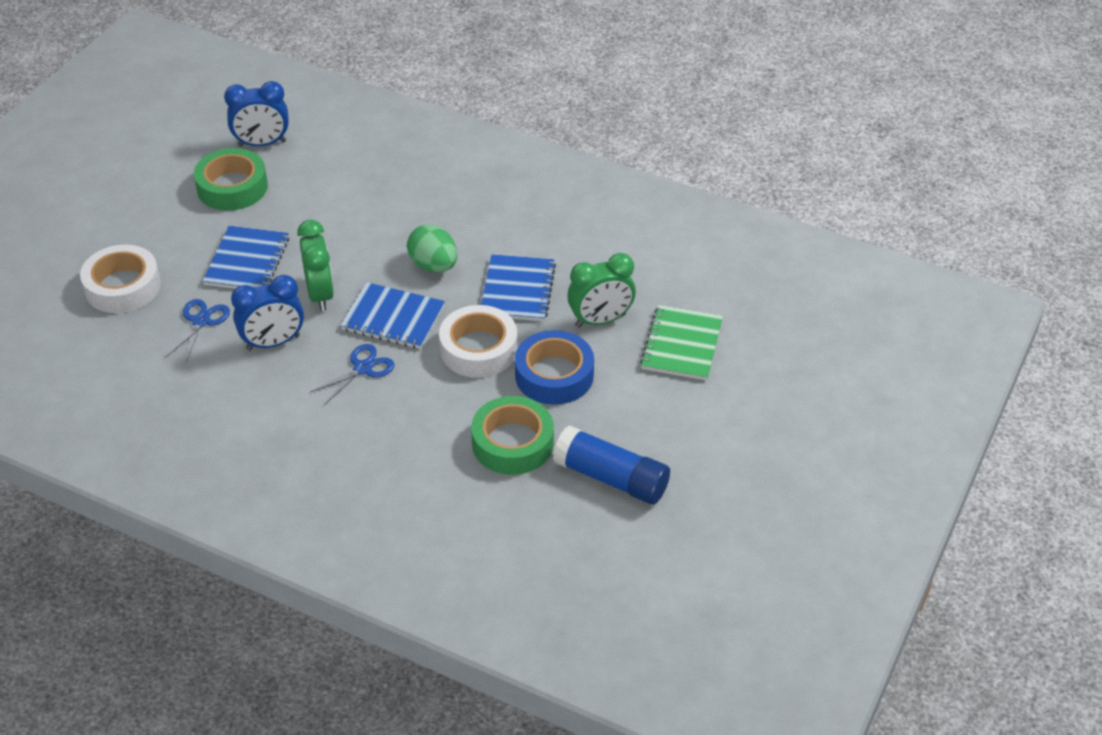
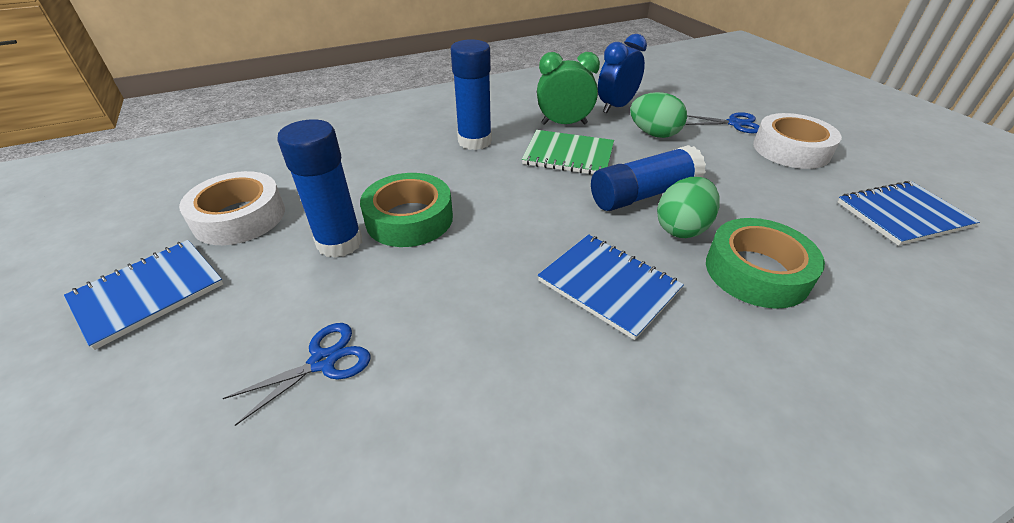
blue clock: [224,81,289,147] [231,275,304,350] = 2 -> [598,34,647,113] = 1
blue glue stick: [553,425,670,504] = 1 -> [277,119,362,258] [451,39,492,150] [591,145,706,211] = 3
blue tape: [515,330,594,405] = 1 -> none = 0
green clock: [297,220,334,311] [567,253,636,327] = 2 -> [537,52,600,125] = 1
green egg: [407,224,458,273] = 1 -> [630,92,687,138] [657,177,720,238] = 2

